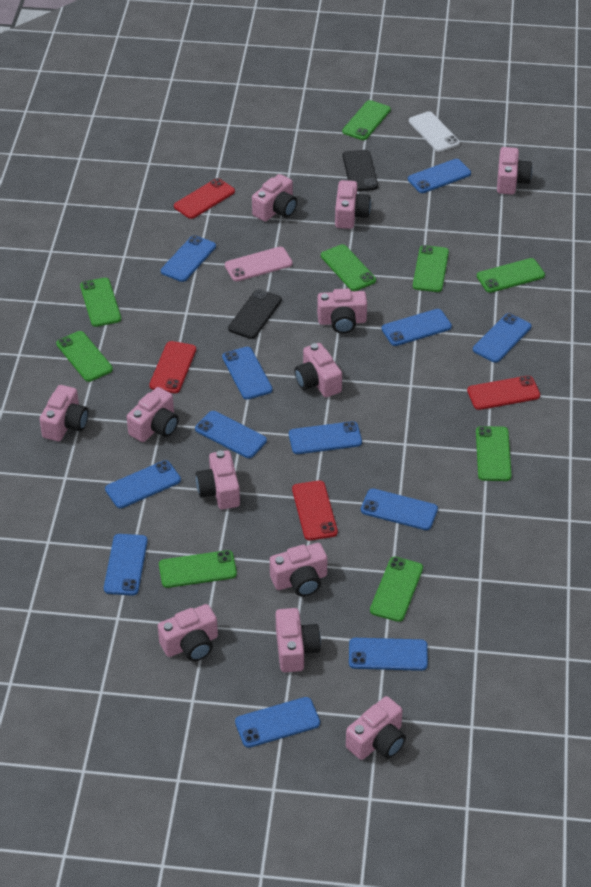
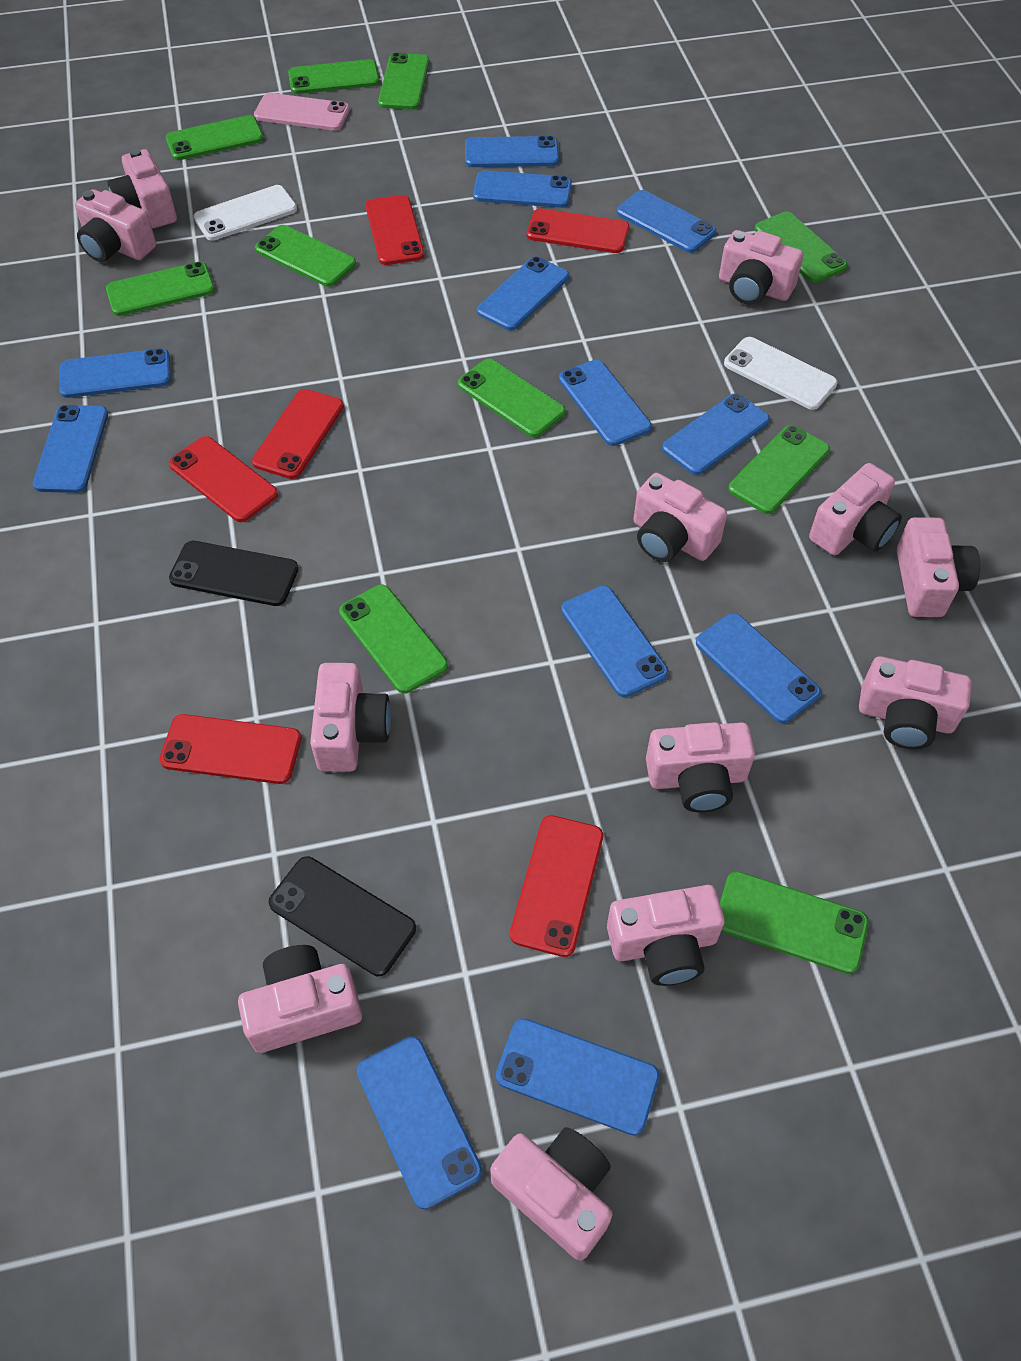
green phone: [56,331,113,382] [80,278,121,327] [159,550,237,588] [321,244,376,291] [342,100,391,140] [370,557,423,622] [413,245,449,292] [476,426,512,481] [477,258,545,293] = 9 -> [106,262,215,316] [166,115,264,160] [255,225,356,287] [288,59,379,94] [339,585,448,693] [378,52,429,110] [458,359,566,437] [720,871,869,974] [728,425,830,514] [755,212,847,283] = 10
red phone: [149,341,196,393] [174,178,235,219] [292,481,338,540] [467,376,540,410] = 4 -> [160,714,301,784] [169,436,278,522] [252,389,344,479] [366,195,424,265] [510,815,603,957] [526,208,629,253] = 6
white phone: [409,111,460,152] = 1 -> [194,185,297,241] [724,337,838,410] = 2

